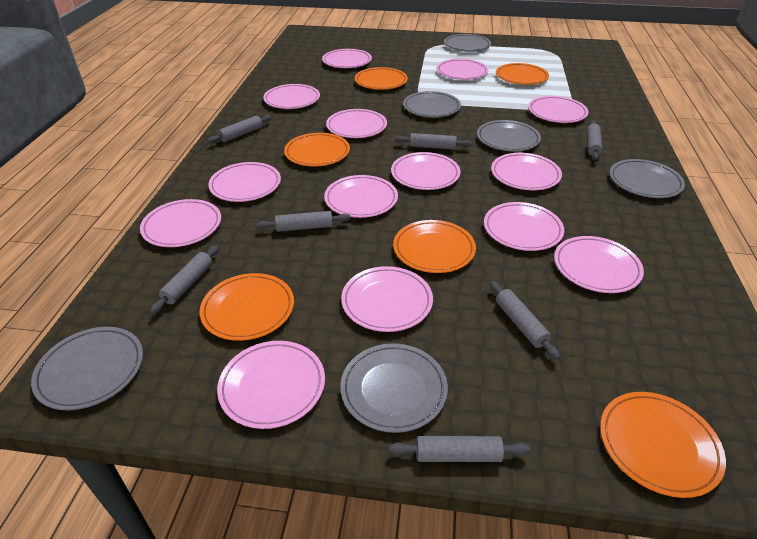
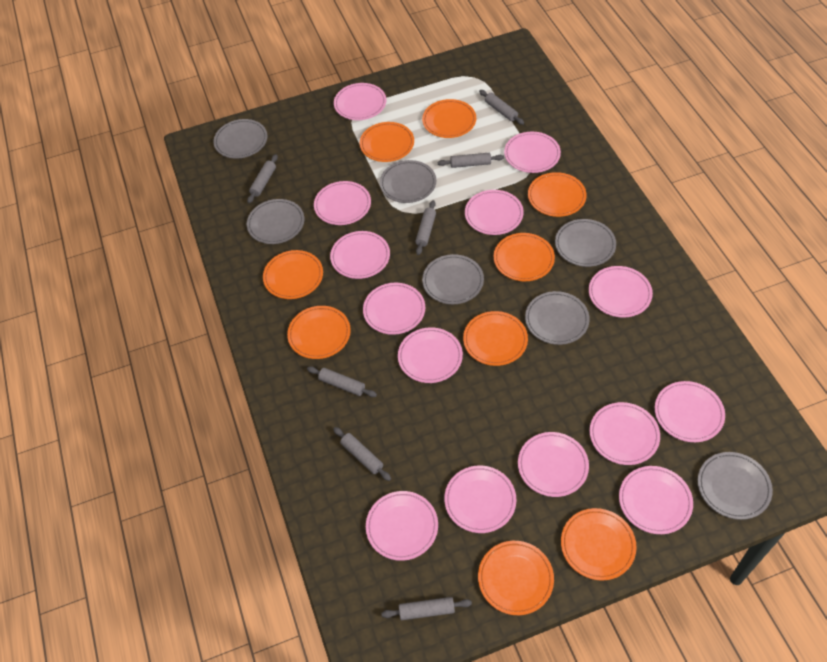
grey plate: [31,327,143,410] [340,343,448,433] [403,91,461,117] [444,34,491,51] [477,120,541,151] [610,159,685,198] = 6 -> [213,119,267,159] [247,199,304,244] [380,160,436,203] [422,254,484,304] [525,291,590,345] [555,219,616,267] [698,452,773,520] = 7
orange plate: [200,273,294,341] [284,133,350,166] [355,67,408,90] [393,220,476,273] [496,63,549,85] [600,392,726,498] = 6 -> [263,250,323,299] [287,306,351,359] [360,122,414,162] [422,99,476,138] [463,311,528,366] [478,541,554,615] [494,233,555,281] [528,172,586,217] [561,508,636,581] = 9

